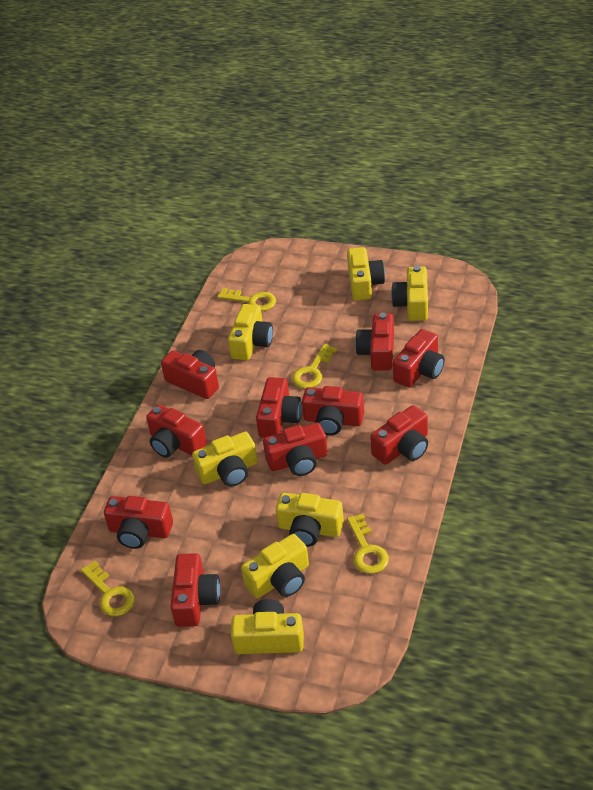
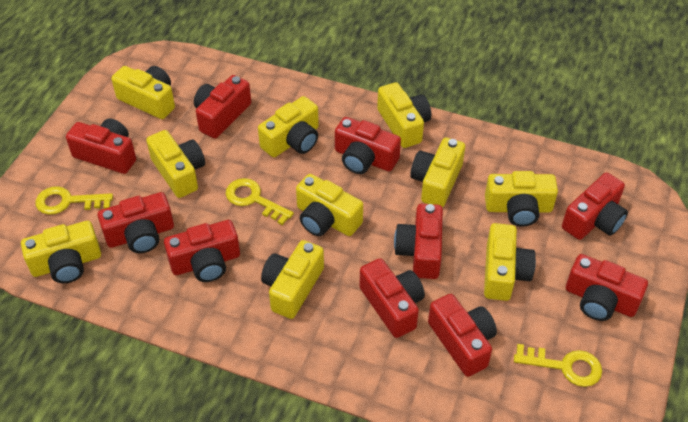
yellow camera: [192,431,258,487] [228,304,273,360] [231,599,304,654] [241,534,309,598] [276,493,344,547] [347,247,385,300] [391,266,428,321] = 7 -> [21,221,101,283] [111,66,175,119] [146,130,205,198] [258,96,319,157] [261,240,324,319] [296,174,363,236] [377,82,431,148] [410,137,465,207] [484,223,536,301] [485,171,558,227] = 10
yellow key: [81,561,135,617] [217,288,276,311] [292,344,337,389] [347,514,389,574] = 4 -> [35,186,113,215] [226,178,294,225] [514,344,602,387] = 3

